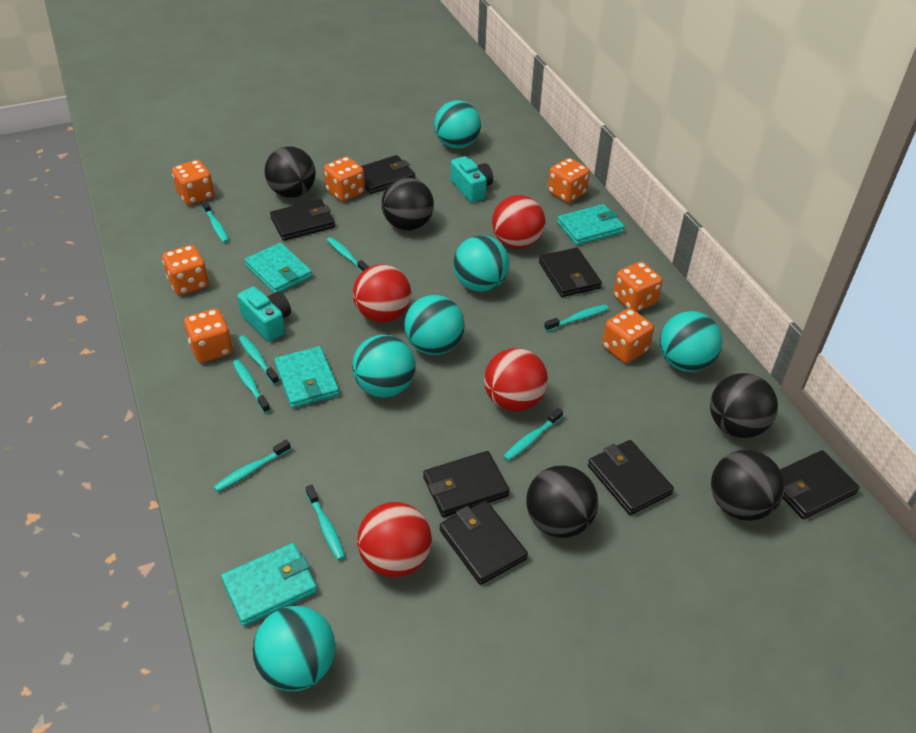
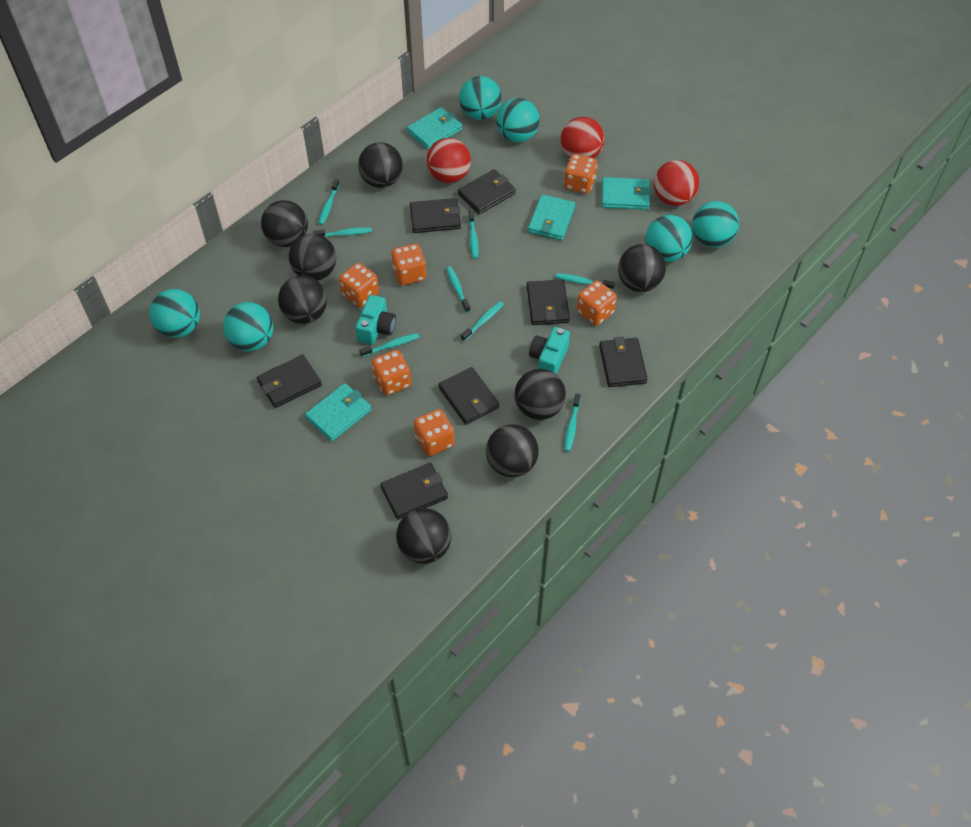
black ball: [264,146,316,198] [381,178,434,230] [526,465,598,538] [710,373,778,438] [711,450,784,521] = 5 -> [261,200,308,247] [278,275,327,324] [289,234,336,281] [358,142,403,188] [396,508,451,564] [486,424,539,477] [514,369,566,420] [618,244,666,292] = 8
orange dice: [162,245,209,295] [172,160,214,205] [184,309,233,363] [324,157,365,202] [548,158,590,203] [602,308,654,363] [613,262,662,312] = 7 -> [339,263,379,307] [372,350,411,396] [391,244,426,285] [414,409,454,456] [564,154,597,194] [577,280,617,326] = 6
red ball: [353,264,411,323] [357,502,432,578] [484,348,548,412] [492,195,545,249] = 4 -> [426,138,471,183] [561,117,604,158] [654,160,699,206] = 3

